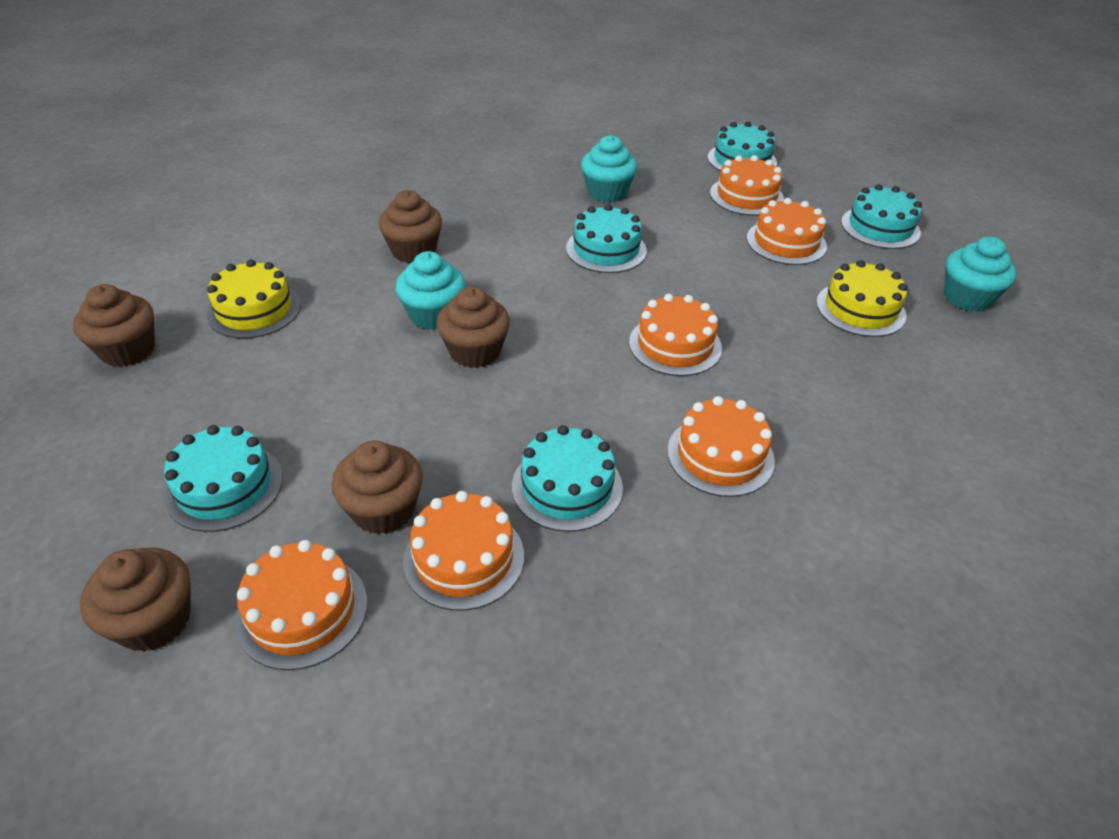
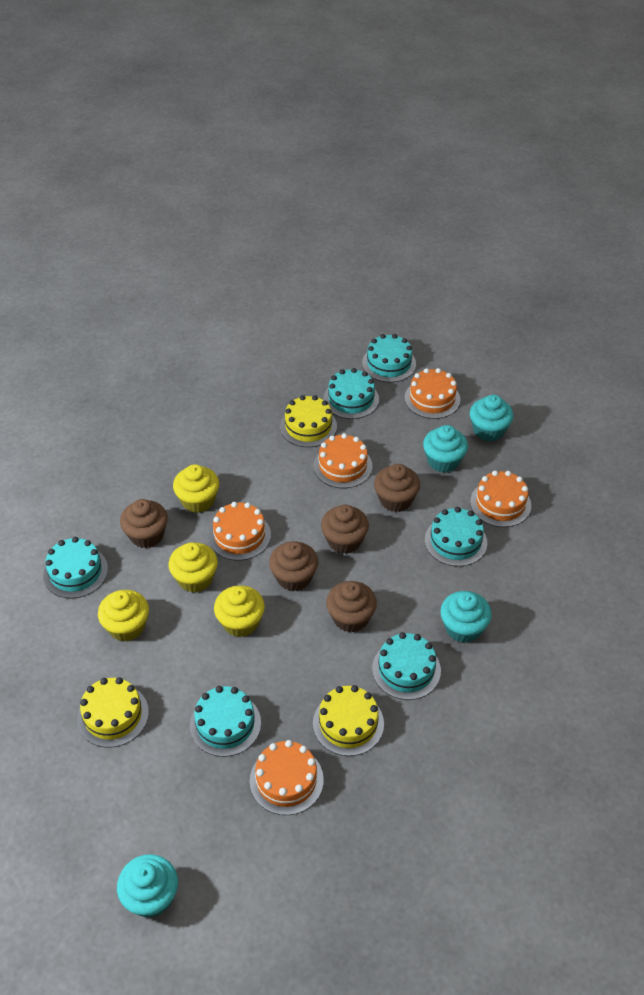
orange cake: [235,540,367,670] [403,491,524,611] [629,294,722,376] [667,396,775,497] [710,155,784,216] [747,198,827,265] = 6 -> [209,502,271,561] [250,740,324,815] [314,433,372,488] [405,368,460,419] [470,471,531,527] = 5
turquoise cake: [164,425,283,532] [512,425,623,532] [566,204,647,273] [708,122,777,171] [841,184,922,249] = 5 -> [43,537,108,598] [190,686,261,757] [323,368,379,419] [362,334,416,382] [372,632,441,700] [425,507,487,567] = 6
turquoise cupcake: [396,251,465,330] [581,135,637,202] [944,236,1017,312] = 3 -> [117,854,178,918] [423,425,468,473] [440,591,492,643] [470,395,513,442] = 4
yellow cake: [207,259,301,339] [816,260,908,337] = 2 -> [77,677,149,748] [280,395,337,447] [313,685,384,756] = 3
yellow cupcake: none = 0 -> [98,590,149,642] [168,542,218,593] [173,464,219,513] [214,585,265,637] = 4

